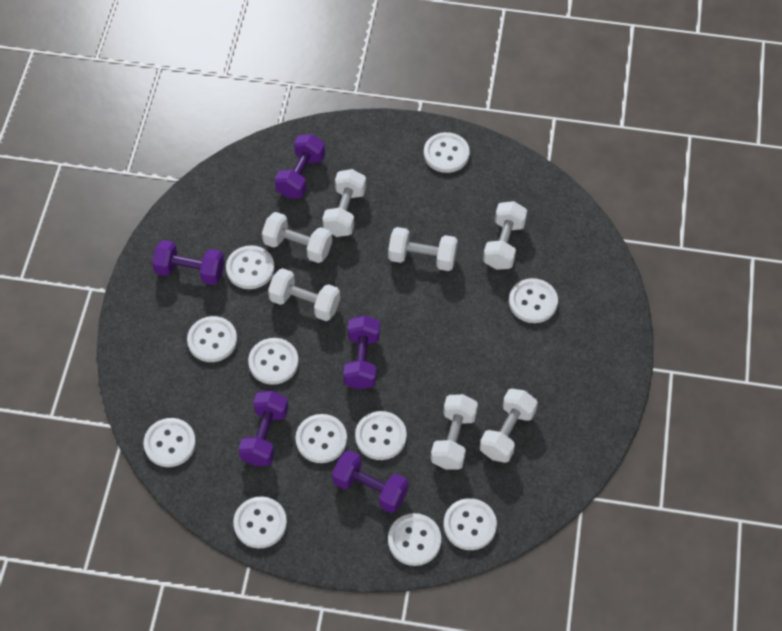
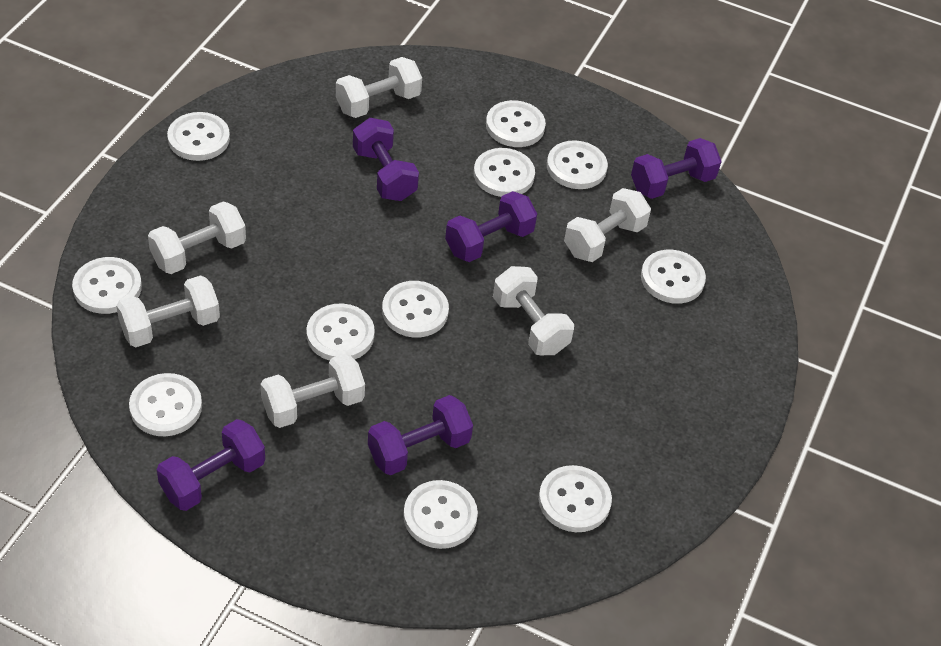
white dumbbell: [262,212,332,263] [268,268,340,321] [322,169,366,237] [388,227,458,271] [431,394,478,469] [480,389,538,463] [483,201,527,270] = 7 -> [116,275,220,347] [148,201,246,274] [261,353,365,428] [336,57,422,118] [493,266,574,355] [564,188,651,262] = 6

